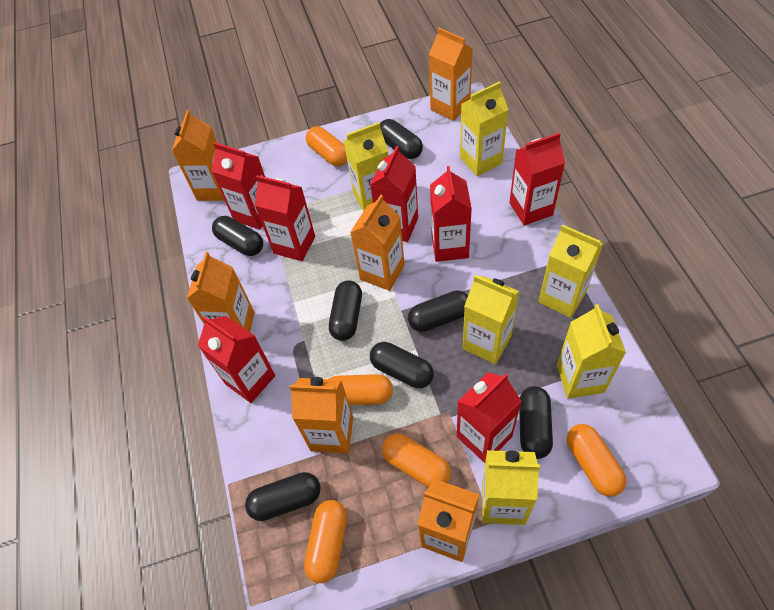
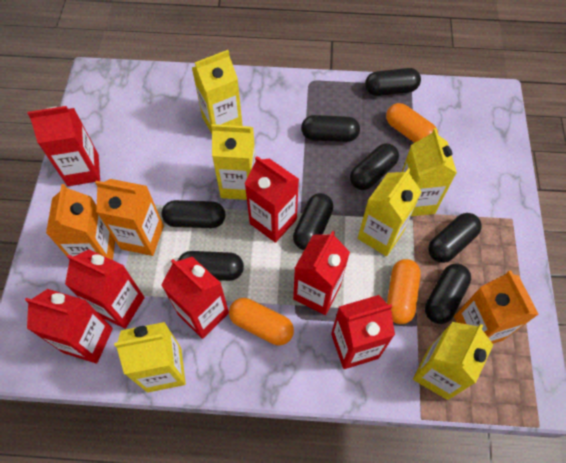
black capsule: [212,216,263,256] [245,472,321,521] [329,280,362,341] [370,342,434,388] [380,119,423,159] [408,290,468,332] [519,386,553,459] = 7 -> [162,200,225,228] [178,251,244,281] [293,193,334,250] [301,115,360,142] [350,143,399,190] [365,68,421,96] [425,263,471,324] [428,213,482,263] = 8
orange capsule: [304,500,347,583] [306,126,347,166] [329,374,393,405] [382,434,451,487] [567,424,627,497] = 5 -> [229,298,294,345] [386,103,438,143] [387,259,421,324] = 3
orange carton: [172,110,225,201] [187,252,255,332] [290,377,353,453] [350,195,405,291] [417,478,479,562] [429,27,473,121] = 6 -> [46,184,115,260] [95,179,164,256] [454,270,539,344] = 3

